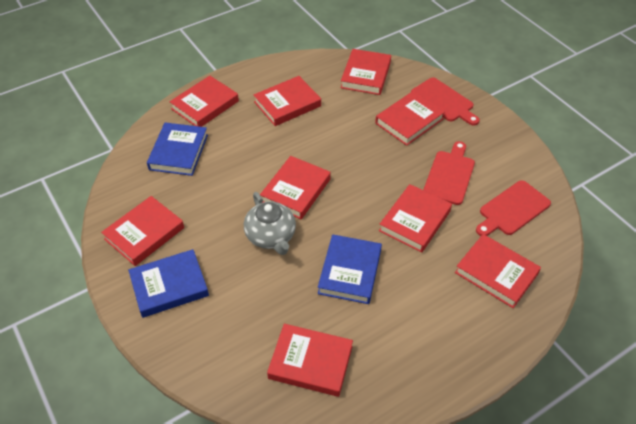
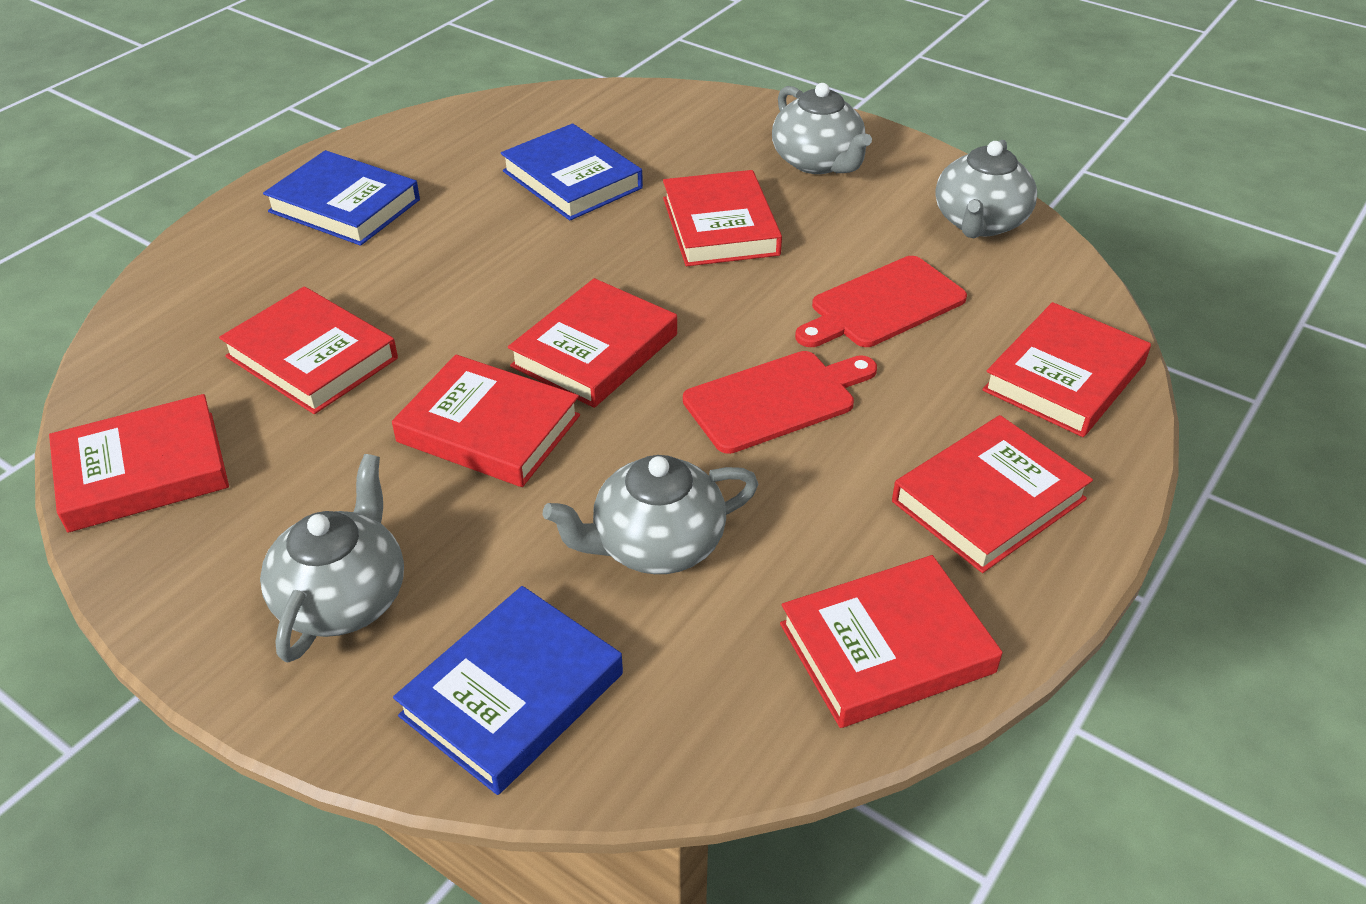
grey teapot: [244,192,296,255] = 1 -> [260,454,404,662] [543,455,758,574] [772,83,872,174] [935,140,1037,238] = 4
red book: [101,196,184,266] [169,76,239,127] [254,76,321,126] [260,156,331,219] [267,324,353,397] [340,49,391,95] [375,91,445,146] [379,184,452,253] [455,234,541,308] = 9 -> [49,394,229,533] [219,286,398,414] [392,354,580,487] [508,278,677,408] [663,170,782,266] [780,555,1003,728] [892,415,1093,573] [982,302,1151,437] = 8
red cutting board: [411,78,480,126] [423,141,475,205] [476,180,551,236] = 3 -> [683,351,877,454] [795,256,967,347] = 2

